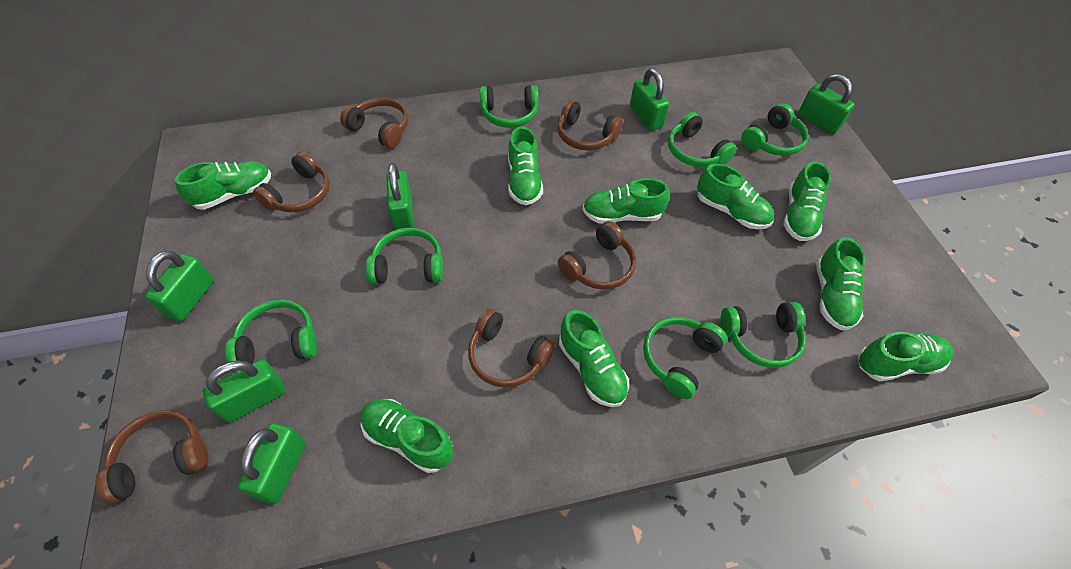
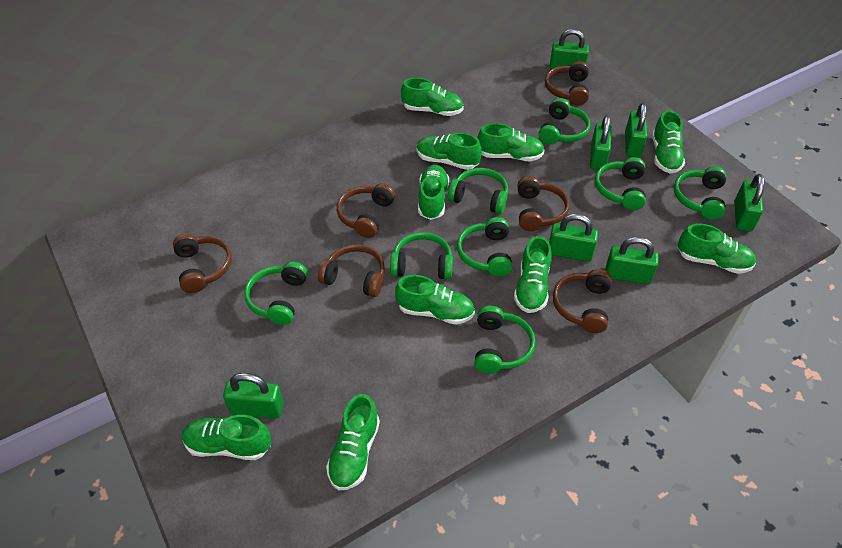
green headphones: [225,300,317,364] [366,228,443,284] [480,85,539,128] [643,317,727,399] [668,112,737,167] [721,302,806,368] [741,103,809,156] = 7 -> [244,262,308,325] [390,232,453,279] [448,168,508,214] [457,217,512,276] [475,306,535,374] [539,98,590,145] [595,157,646,210] [674,166,726,220] = 8
green padlock: [145,251,214,322] [203,359,286,423] [237,423,306,504] [386,163,414,230] [630,68,669,131] [798,74,855,134] = 6 -> [223,373,284,418] [549,214,598,262] [550,29,589,69] [590,115,612,170] [605,237,659,284] [625,103,647,157] [734,174,764,232] = 7
green shoe: [175,161,271,210] [361,399,453,473] [508,126,543,205] [559,310,629,407] [582,178,670,224] [697,163,774,229] [783,161,831,241] [816,237,866,330] [858,332,954,381] = 9 -> [182,415,271,460] [326,394,380,490] [395,275,475,325] [401,78,464,116] [417,133,482,170] [418,165,449,220] [477,123,545,161] [514,236,552,313] [652,110,685,173] [678,224,756,274] = 10

